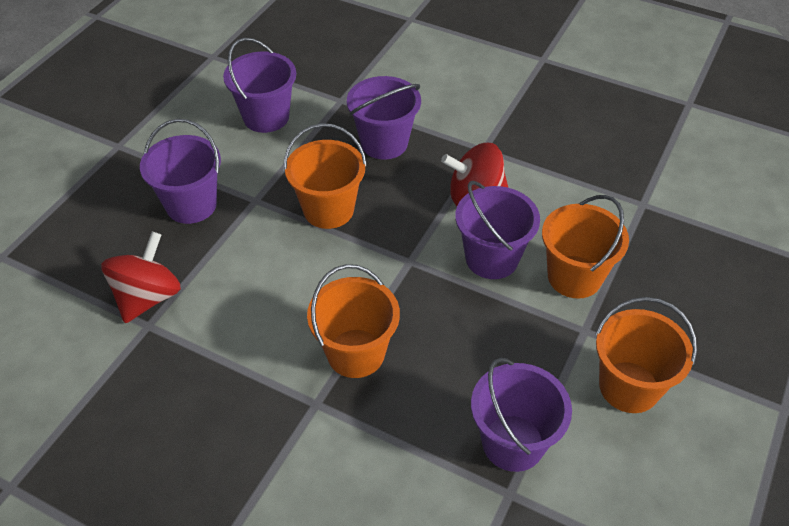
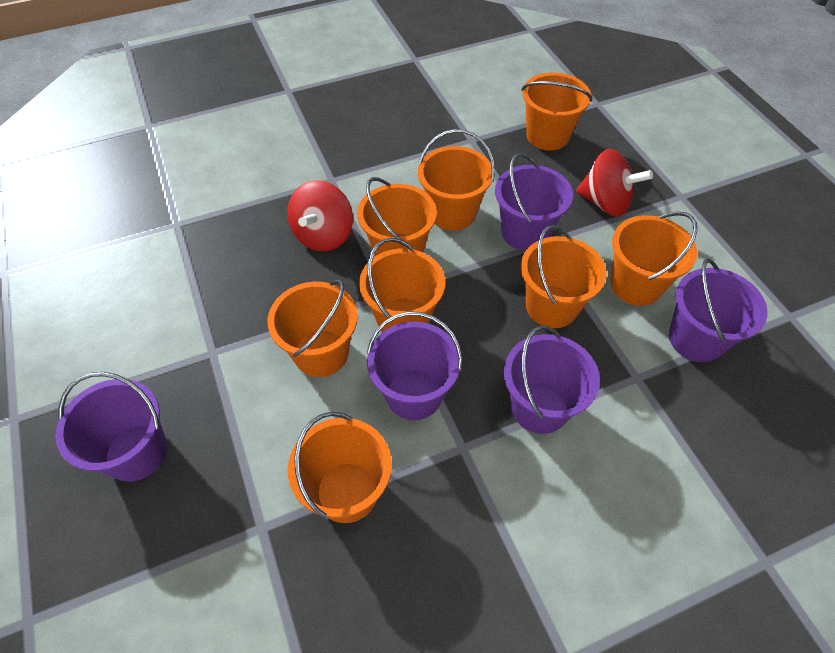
orange bucket: [283,123,367,229] [307,264,400,378] [542,195,629,299] [595,297,697,413] = 4 -> [267,280,358,377] [288,412,392,523] [357,177,437,256] [359,238,445,332] [418,129,495,231] [521,72,592,150] [521,225,607,328] [610,212,698,306] = 8

